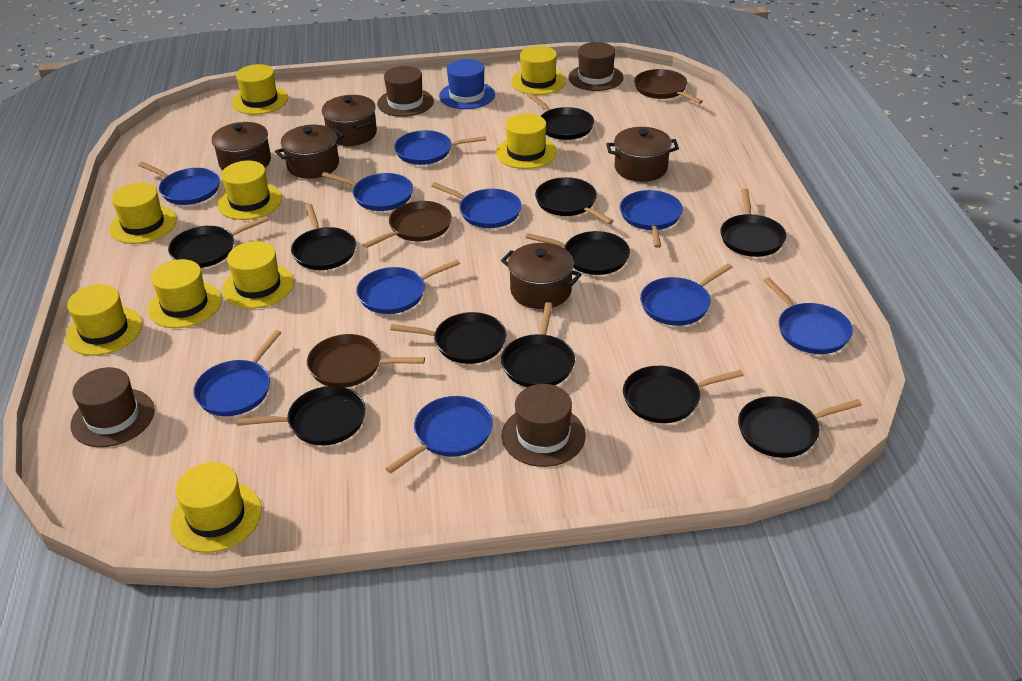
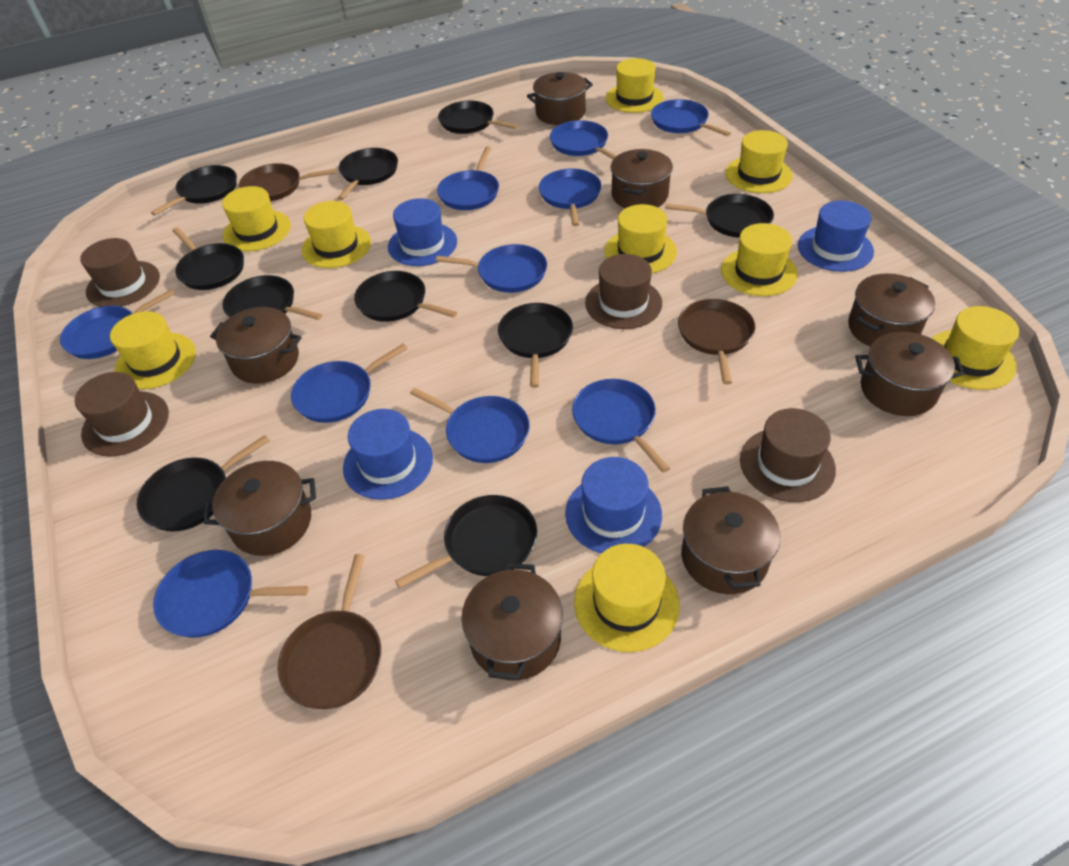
black pan: [168,216,269,268] [237,386,366,445] [291,204,356,270] [390,312,506,364] [501,302,575,387] [526,231,630,275] [527,93,594,140] [535,177,614,224] [623,366,744,423] [720,188,786,257] [738,396,861,458] = 11 -> [137,435,270,532] [151,165,237,216] [172,227,244,290] [222,275,322,320] [338,148,398,200] [354,271,457,322] [395,495,537,588] [438,101,519,134] [498,303,573,388] [665,194,774,238] = 10
blue hat: [439,59,495,109] = 1 -> [343,409,433,500] [388,198,457,266] [565,457,662,553] [798,201,874,272] = 4
brown pot: [212,122,271,171] [275,125,344,179] [322,95,377,146] [501,243,582,309] [606,127,679,182] = 5 -> [204,461,316,556] [210,307,301,384] [461,563,563,681] [527,72,593,125] [611,149,673,208] [681,486,780,594] [848,273,935,347] [855,332,965,416] = 8

